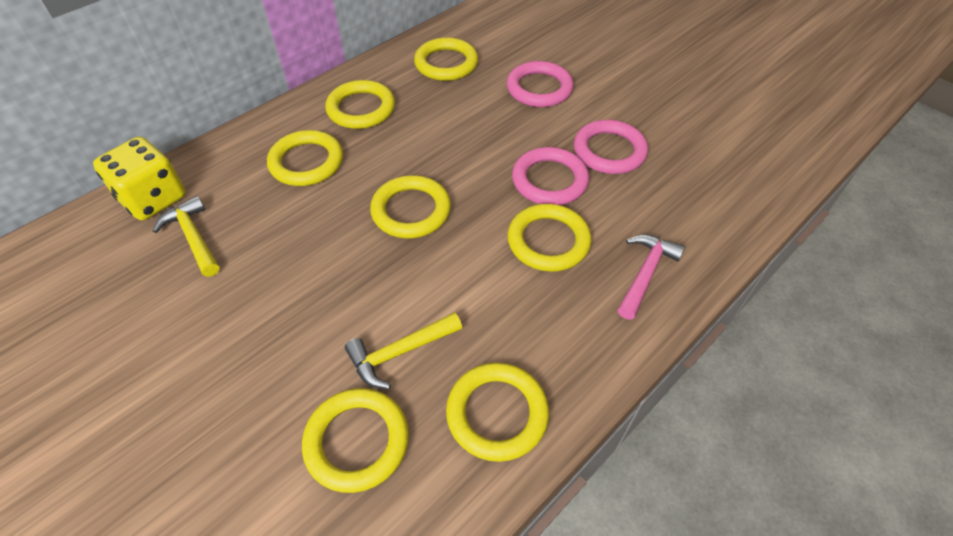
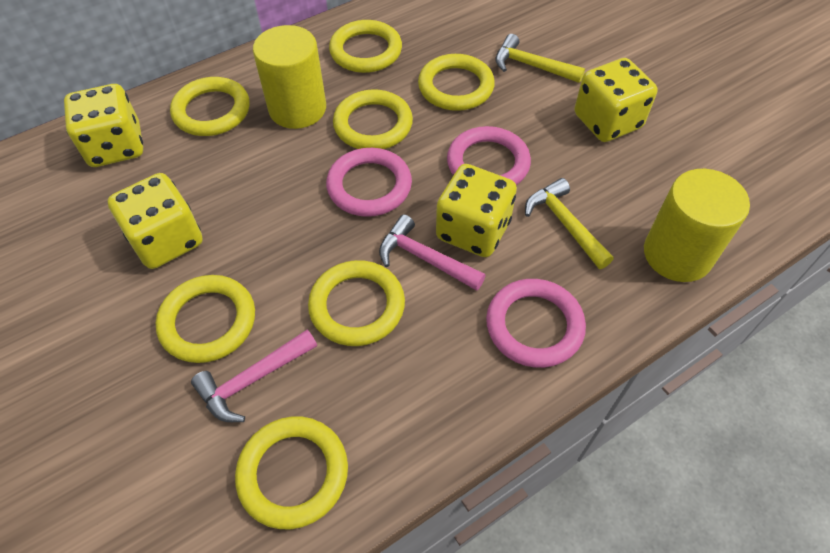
pink hammer: [618,234,685,320] = 1 -> [191,330,317,422] [379,215,486,291] = 2
yellow cylinder: none = 0 -> [253,25,326,129] [644,169,750,282] = 2
yellow dice: [93,137,186,220] = 1 -> [64,84,143,167] [107,173,203,269] [436,164,517,257] [575,58,658,142] = 4

